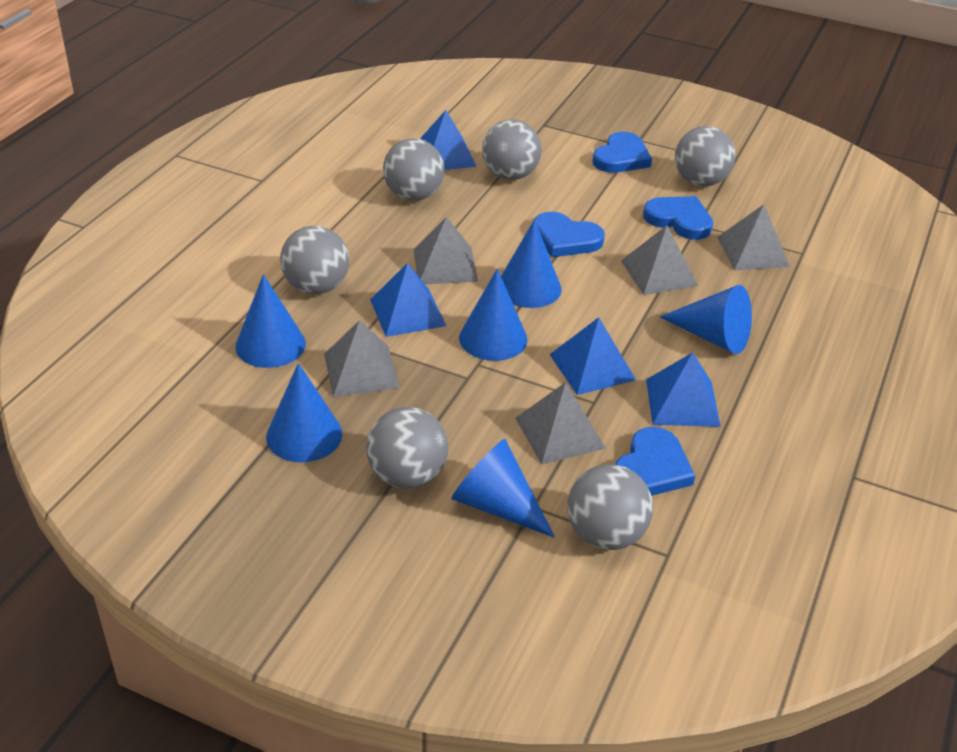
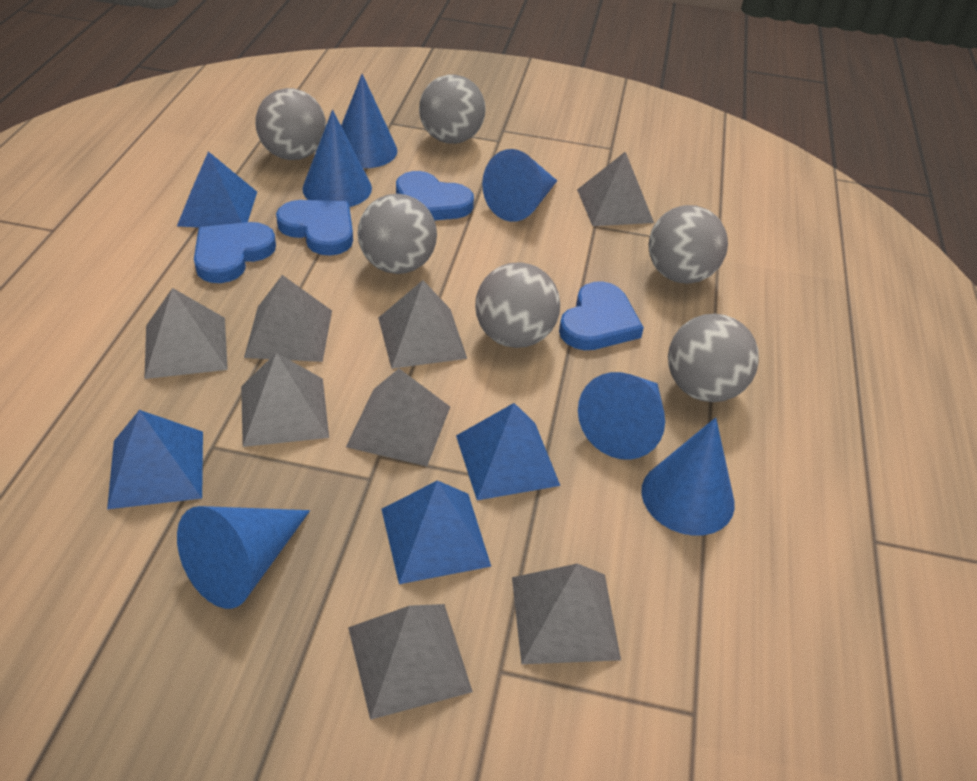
grey pyramid: [324,320,400,397] [414,217,478,284] [515,382,606,464] [621,225,698,295] [717,204,790,270] = 5 -> [144,288,228,379] [241,353,329,447] [244,275,332,362] [346,369,450,466] [348,604,473,720] [378,280,467,369] [512,563,621,664] [577,152,654,226] = 8

